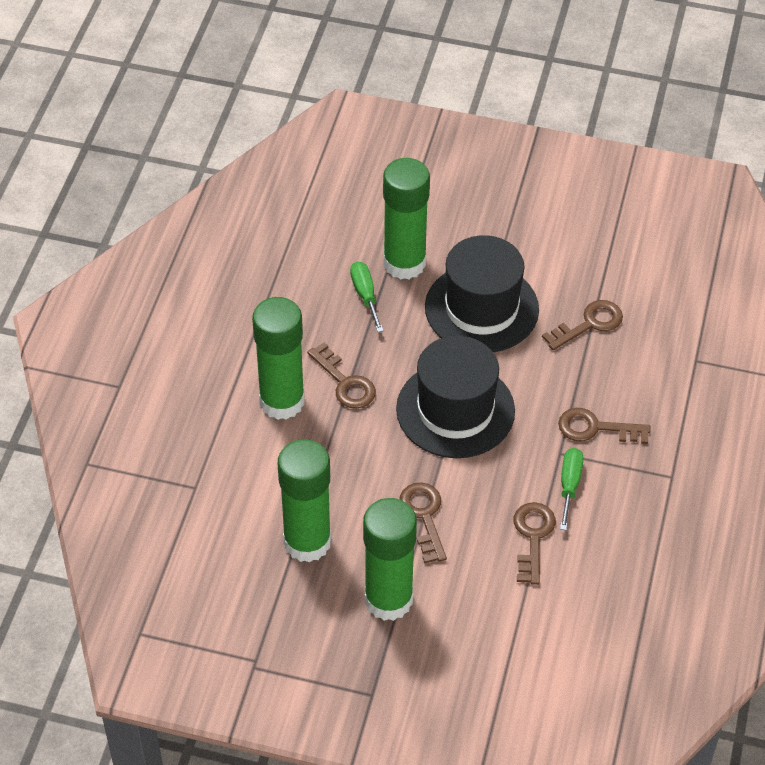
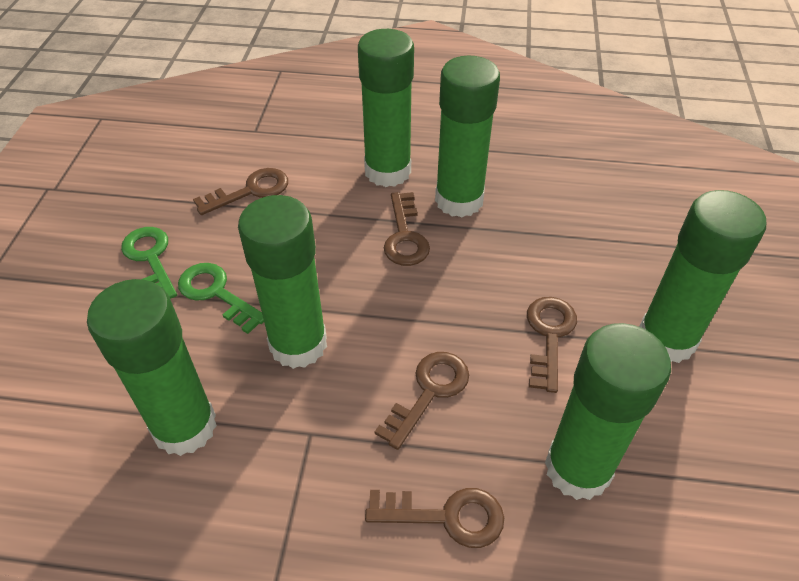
black hat: [396,336,515,458] [425,235,539,352] = 2 -> none = 0
green glue stick: [252,297,305,420] [278,439,331,563] [363,498,417,621] [383,158,430,280] = 4 -> [87,279,217,456] [238,195,327,369] [358,29,414,187] [435,56,500,218] [545,323,671,500] [639,190,766,363] = 6
green key: none = 0 -> [121,227,177,299] [178,263,264,334] = 2
green screwdriver: [350,261,384,332] [560,448,583,530] = 2 -> none = 0

